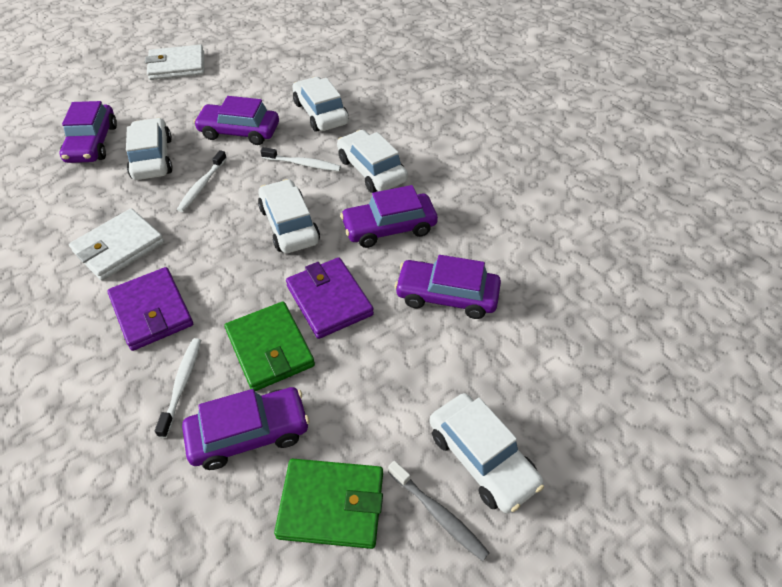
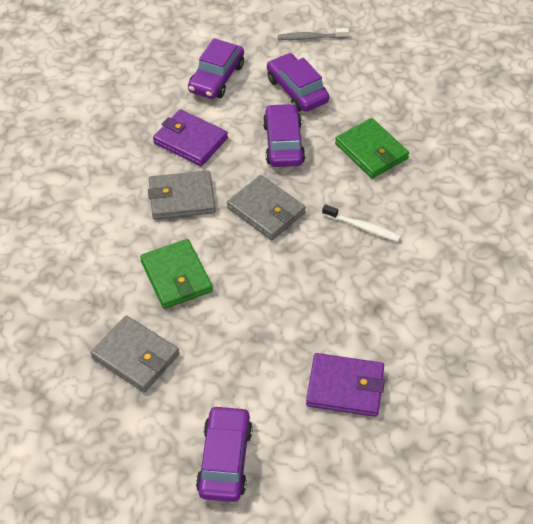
grey wallet: none = 0 -> [90,316,179,392] [148,170,216,220] [227,175,306,240] = 3
purple car: [60,101,117,163] [182,387,310,470] [194,96,279,145] [340,185,438,248] [395,255,501,319] = 5 -> [188,38,244,99] [196,405,253,502] [263,103,305,167] [267,53,329,112] = 4
white car: [126,118,173,180] [258,179,320,253] [292,77,349,132] [337,130,408,193] [429,393,544,513] = 5 -> none = 0
white toothbrush: [155,338,201,438] [177,150,227,212] [260,147,341,171] = 3 -> [322,204,401,242] = 1
white wallet: [69,208,164,281] [145,45,204,80] = 2 -> none = 0

